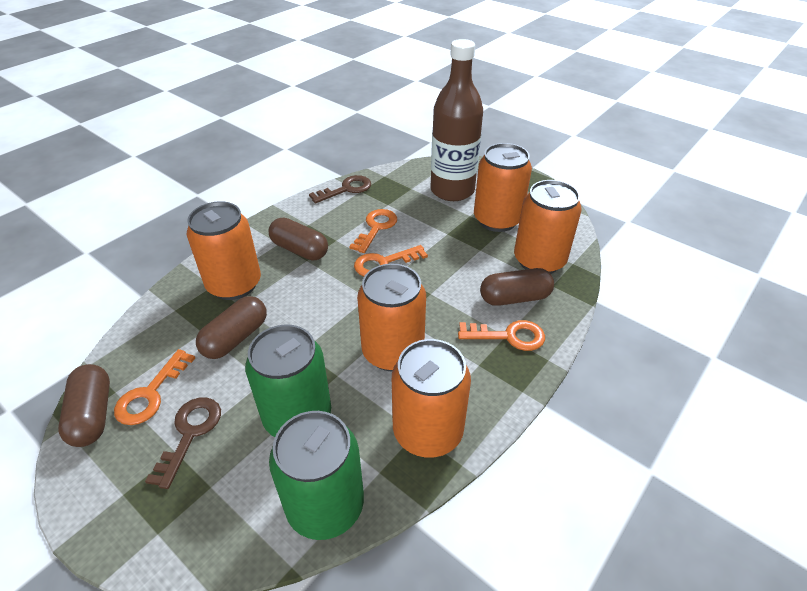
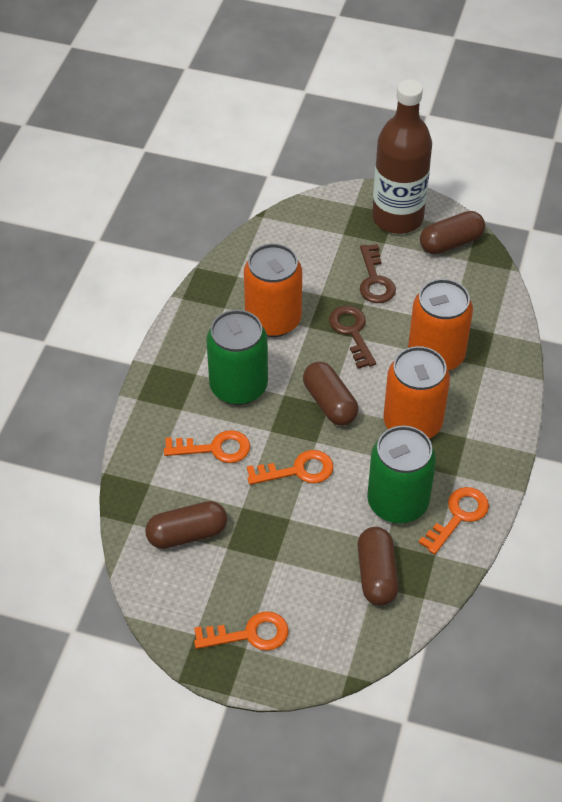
orange can: [187,201,261,300] [357,264,426,371] [392,339,471,458] [474,143,532,232] [514,180,582,274] = 5 -> [244,243,302,337] [384,346,450,439] [408,279,473,371] = 3

